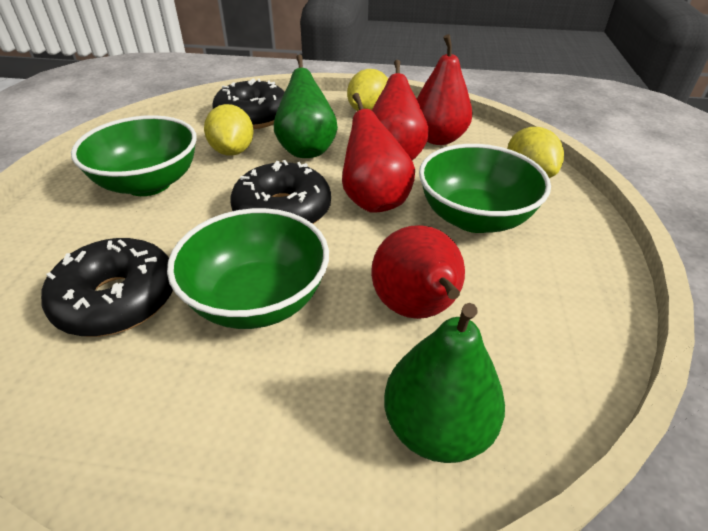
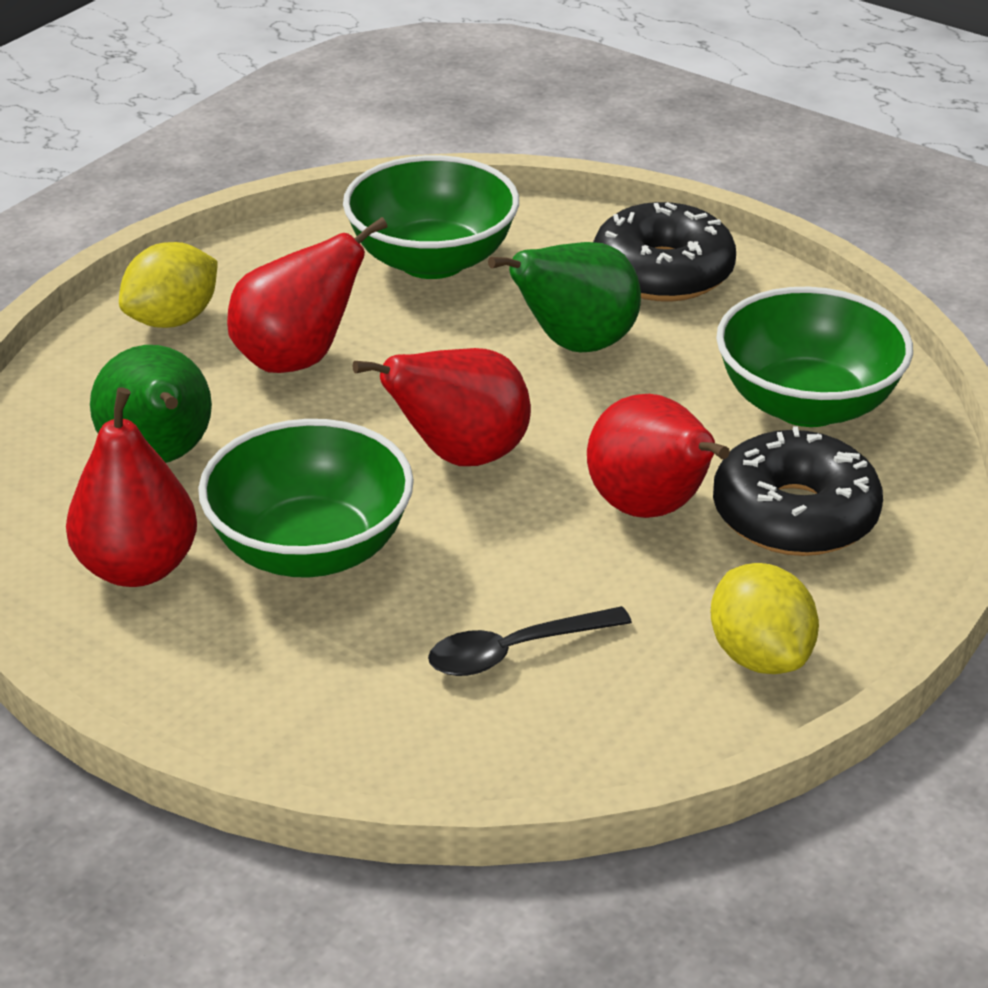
black donut: [41,238,173,337] [212,79,285,129] [230,160,331,224] = 3 -> [593,202,736,302] [713,426,883,556] = 2
black spoon: none = 0 -> [428,606,632,676] = 1
yellow lemon: [204,104,254,156] [347,69,388,111] [507,127,564,178] = 3 -> [119,242,218,328] [711,563,819,674] = 2

